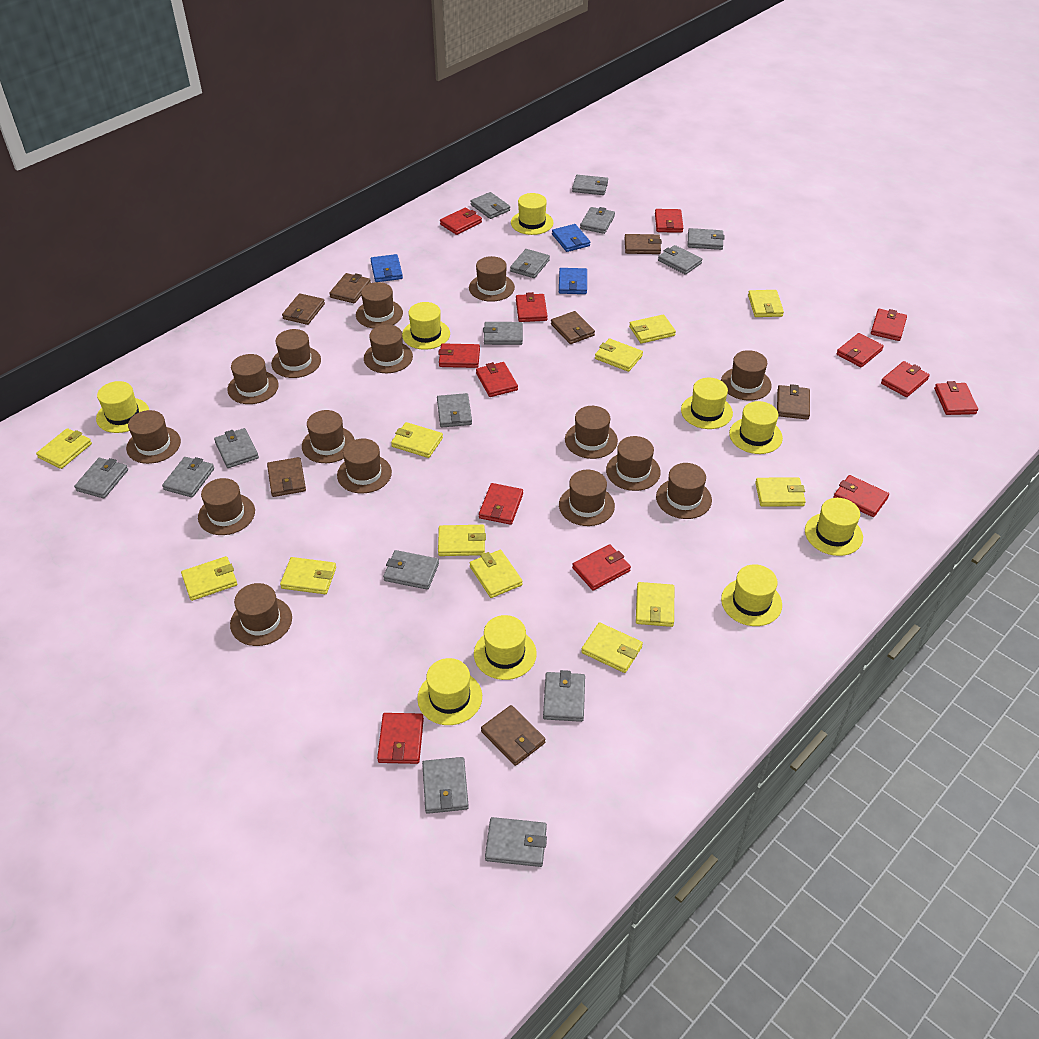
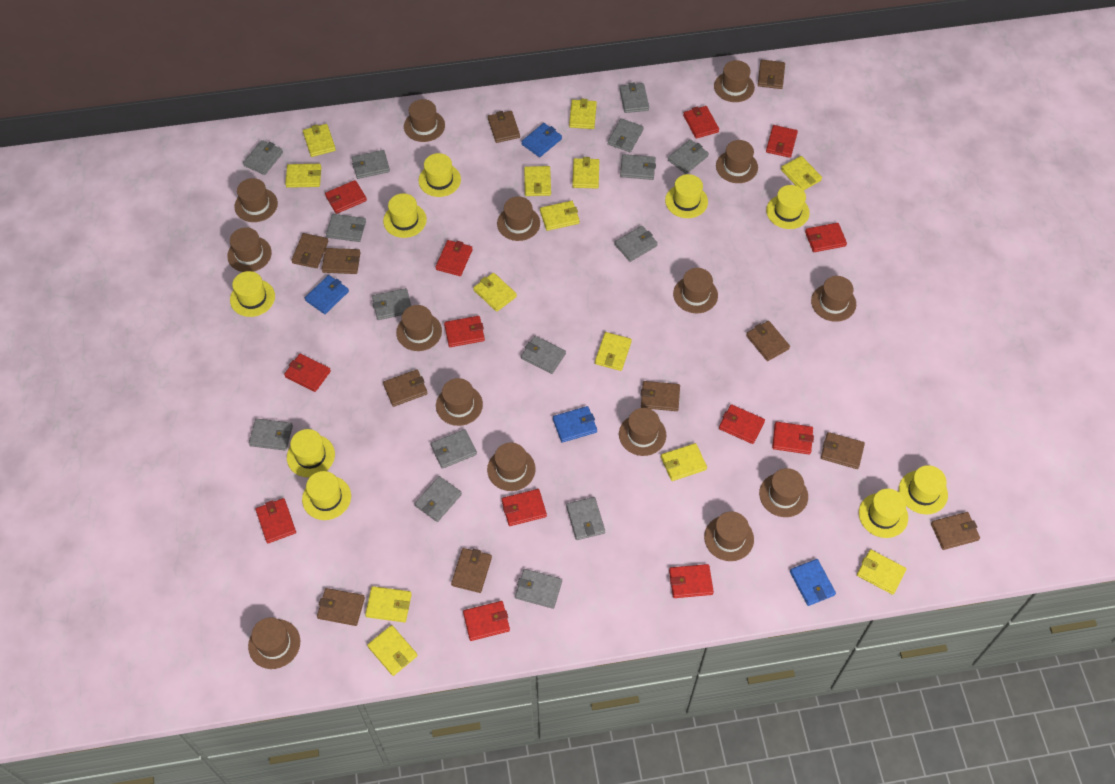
blue wallet: [370,254,403,282] [552,224,590,252] [559,268,587,294] = 3 -> [305,275,349,314] [521,123,562,157] [553,406,597,443] [790,559,836,606] = 4
brown wallet: [267,457,306,497] [282,293,325,325] [329,273,371,303] [481,705,546,766] [551,311,595,344] [624,234,662,254] [777,384,810,420] = 7 -> [291,233,328,268] [317,588,365,626] [322,248,360,274] [383,369,428,407] [451,548,492,593] [488,111,520,143] [641,381,680,411] [746,321,790,361] [758,60,785,89] [821,432,865,469] [931,512,980,550] = 11
yellow wallet: [36,428,92,469] [181,556,237,601] [280,557,336,594] [391,422,443,458] [438,525,486,556] [470,550,523,598] [581,622,643,673] [595,339,643,372] [629,314,676,343] [636,582,674,627] [748,290,784,317] [755,477,806,506] = 12 -> [285,164,321,188] [303,124,336,157] [365,586,412,622] [367,625,418,676] [473,273,517,312] [524,166,551,196] [540,201,580,231] [569,99,597,129] [572,157,599,188] [595,332,632,371] [661,443,707,481] [781,156,822,191] [857,549,907,595] = 13

